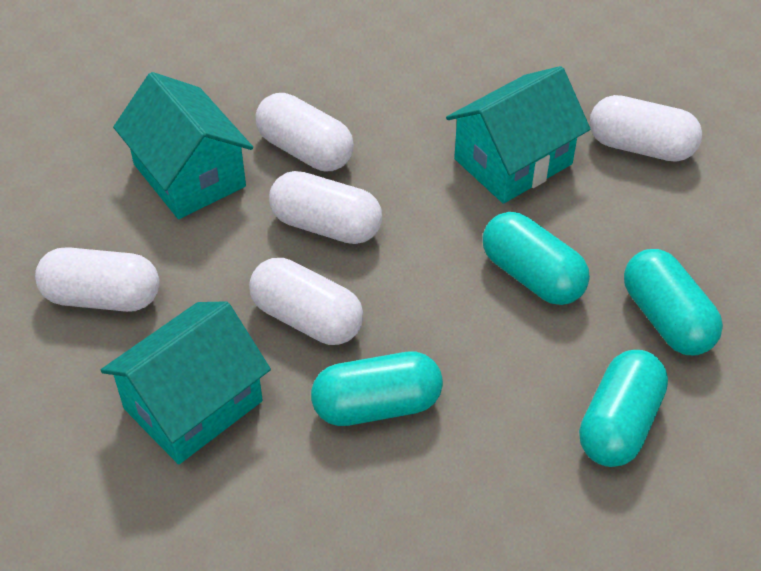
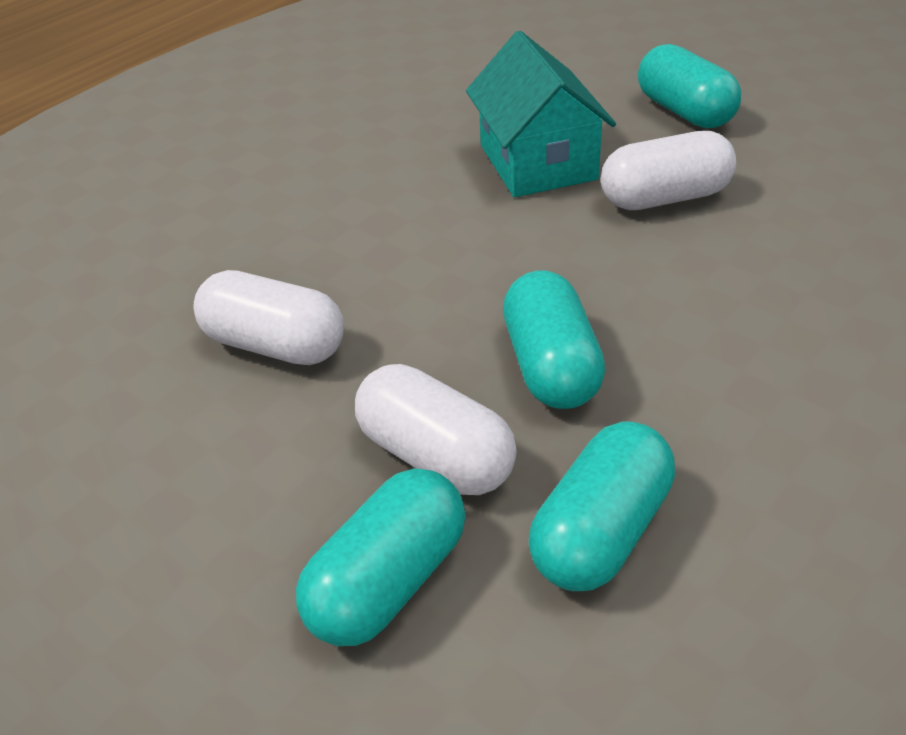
turquoise house: [101,301,271,464] [113,72,253,219] [446,66,590,204] = 3 -> [466,31,616,197] = 1
white capsule: [35,247,160,312] [249,258,363,345] [255,93,354,171] [269,171,382,244] [590,95,702,162] = 5 -> [193,270,344,365] [355,364,517,495] [601,131,736,210] = 3

